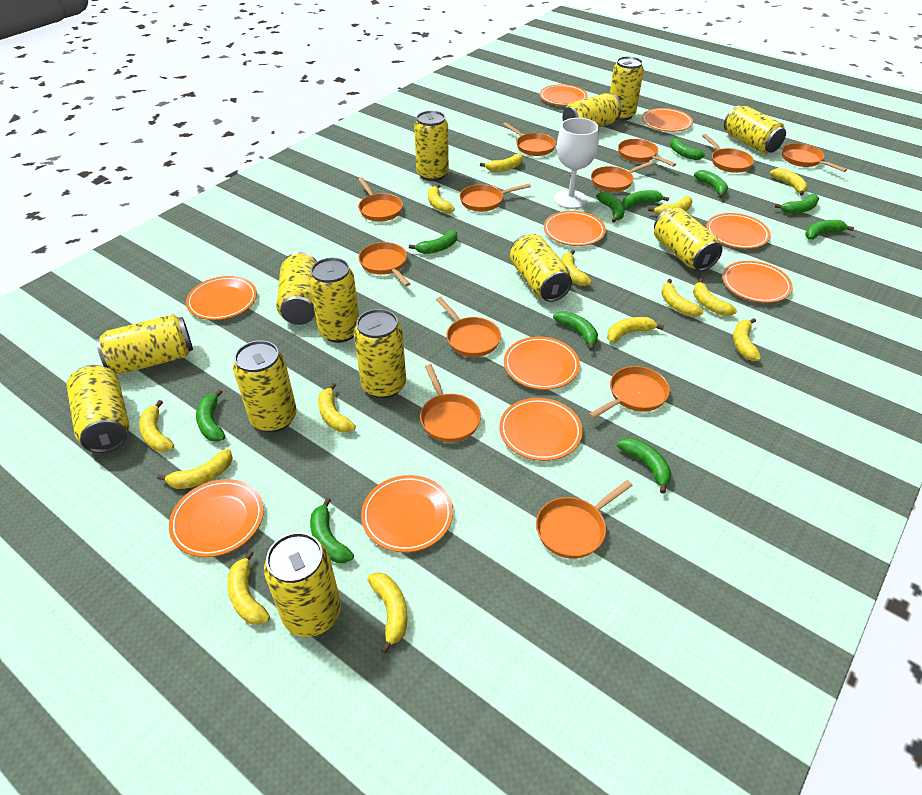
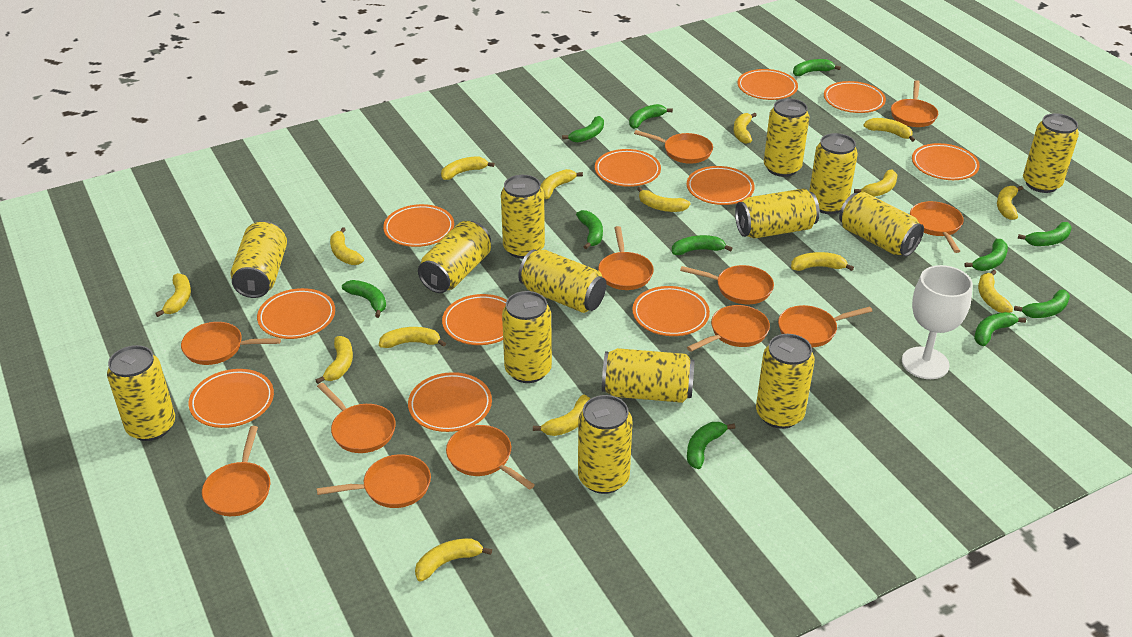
orange plate: [169,479,264,557] [186,276,257,320] [361,475,453,553] [499,398,583,461] [504,337,580,390] [540,84,588,106] [544,211,606,246] [642,108,693,132] [706,213,771,249] [722,261,793,303] = 10 -> [188,369,274,428] [257,288,335,339] [383,204,454,247] [408,372,492,432] [442,294,507,345] [595,149,661,187] [632,286,710,336] [687,166,754,205] [737,69,798,100] [824,81,886,113] [912,143,980,180] = 11
yellow banana: [139,400,174,452] [157,449,233,489] [227,550,270,625] [318,383,356,433] [367,572,408,654] [428,184,455,213] [480,154,523,172] [561,250,592,286] [607,317,664,343] [648,196,692,216] [661,279,704,317] [693,278,737,316] [733,318,761,361] [770,168,808,196] = 14 -> [155,273,191,317] [316,336,353,384] [330,227,364,265] [379,327,446,348] [415,538,492,582] [441,157,495,180] [533,395,590,436] [541,169,583,199] [637,187,691,212] [733,113,757,144] [791,252,854,271] [854,170,897,197] [863,118,915,142] [978,270,1013,313] [997,186,1023,220] = 15
yellow can: [67,365,130,453] [96,314,193,374] [233,340,297,432] [264,532,341,637] [276,252,317,325] [309,258,359,343] [354,309,406,398] [414,111,449,181] [510,234,572,302] [563,93,621,127] [610,56,644,121] [654,208,722,271] [724,106,786,154] = 13 -> [107,345,175,441] [230,221,287,298] [418,221,491,293] [501,175,545,259] [502,291,552,383] [518,249,606,313] [578,395,632,494] [602,348,695,403] [735,188,820,238] [756,334,815,429] [764,98,809,177] [809,133,858,214] [839,192,924,257] [1023,113,1079,193] = 14

